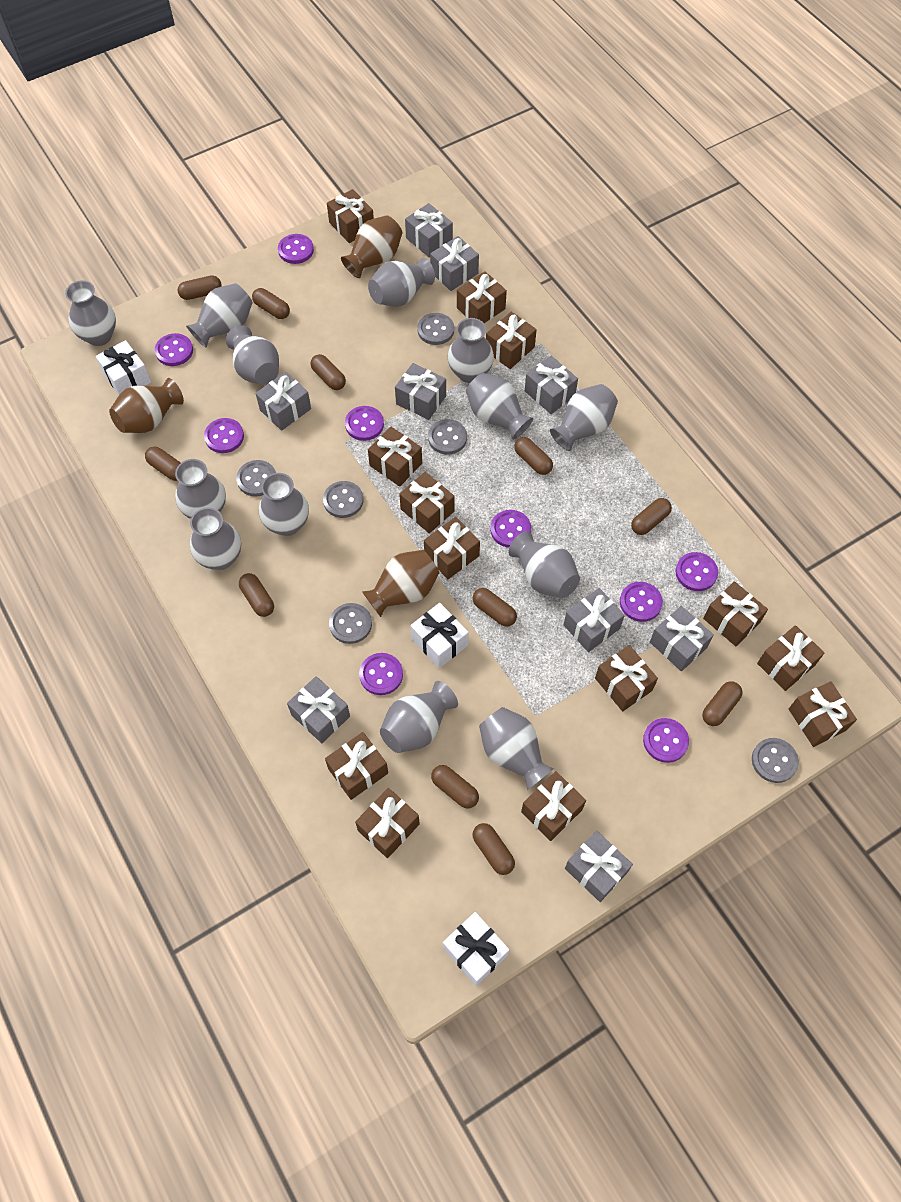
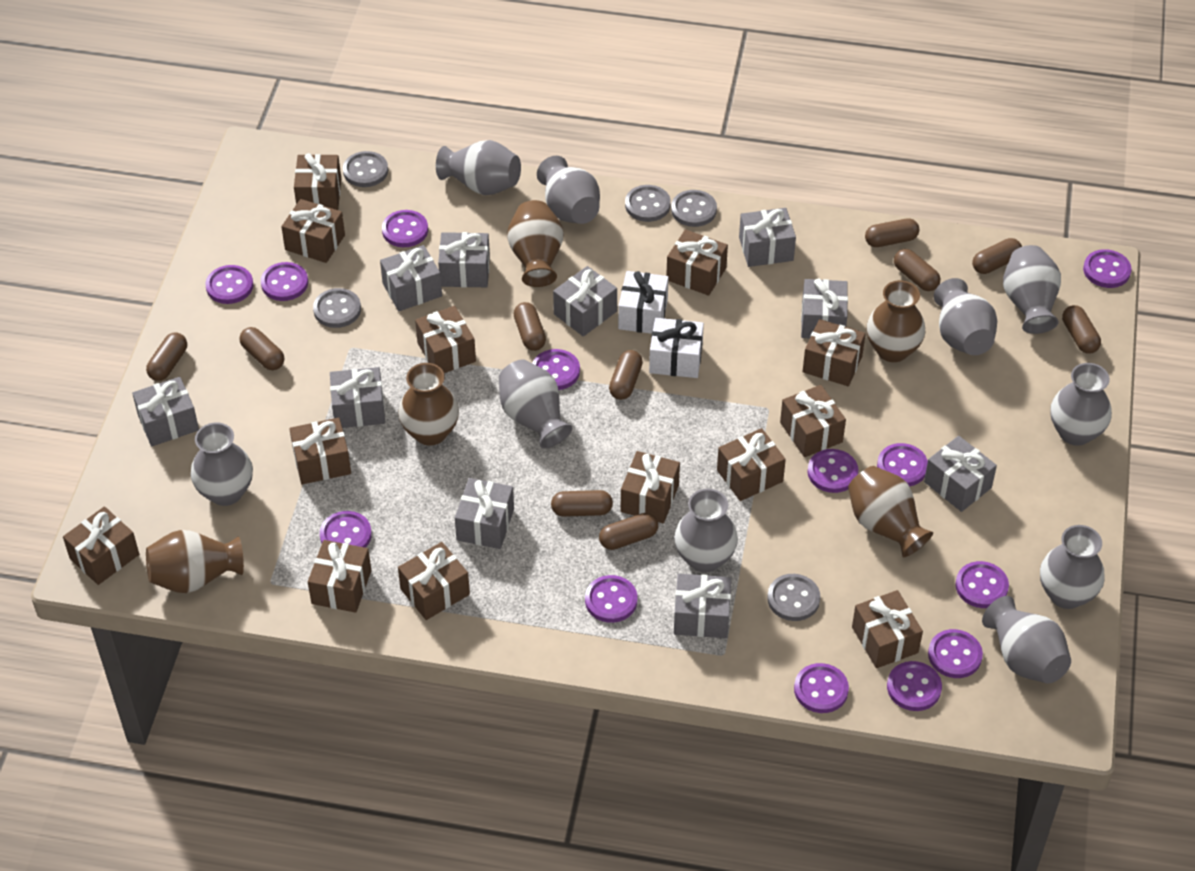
brown capsule: [145,447,181,481] [178,275,222,300] [239,573,274,617] [252,288,290,319] [310,354,346,390] [431,765,479,809] [472,823,515,875] [473,588,517,627] [514,437,553,475] [631,498,672,535] [702,681,743,726] = 11 -> [146,333,187,381] [239,327,284,370] [514,302,546,351] [551,490,613,517] [599,513,658,550] [609,350,643,400] [865,218,919,247] [894,249,940,291] [972,238,1022,274] [1062,305,1101,354] = 10
brown vase: [109,378,184,433] [341,215,402,278] [362,550,440,617] = 3 -> [146,530,244,593] [398,363,459,446] [507,200,564,287] [848,466,933,557] [866,280,925,362] = 5
grey button: [236,460,276,497] [323,481,363,518] [329,603,372,644] [417,313,454,345] [428,419,467,455] [752,738,799,783] = 6 -> [313,288,361,328] [343,151,388,187] [625,185,671,222] [671,190,717,227] [767,574,821,621] = 5
grey gift: [255,372,311,431] [287,676,350,743] [395,363,446,420] [405,203,453,258] [430,236,479,291] [525,356,578,414] [564,588,625,652] [565,830,633,902] [650,606,714,671] = 9 -> [132,377,199,446] [330,367,385,428] [380,245,442,311] [438,232,490,287] [455,478,514,549] [553,266,617,336] [674,574,731,638] [739,208,796,267] [801,279,848,339] [924,436,997,512] = 10
grey vase: [65,280,116,346] [175,459,226,519] [186,283,253,347] [190,507,241,570] [226,325,279,385] [259,473,309,536] [368,258,435,307] [380,681,458,753] [447,318,494,383] [466,373,533,440] [479,707,554,790] [508,531,580,598] [550,384,618,451] = 13 -> [191,422,253,506] [436,140,521,195] [499,359,572,448] [537,156,600,224] [674,489,738,572] [934,278,997,355] [982,596,1071,684] [1003,245,1061,334] [1040,525,1105,609] [1050,363,1112,446] = 10
purple button: [155,333,193,366] [204,418,244,453] [278,234,314,264] [345,406,384,441] [359,653,403,695] [490,510,531,548] [620,582,663,622] [643,718,689,763] [675,552,718,591] = 9 -> [205,265,253,304] [261,262,308,301] [320,511,372,548] [382,210,428,247] [532,349,580,390] [585,575,638,623] [794,663,849,713] [808,449,858,493] [877,443,928,486] [887,661,942,711] [928,629,983,678] [955,561,1009,608] [1083,249,1132,288] = 13
white gift: [96,340,151,395] [410,603,469,668] [443,912,509,986] = 3 -> [618,271,669,334] [649,318,704,378] = 2

